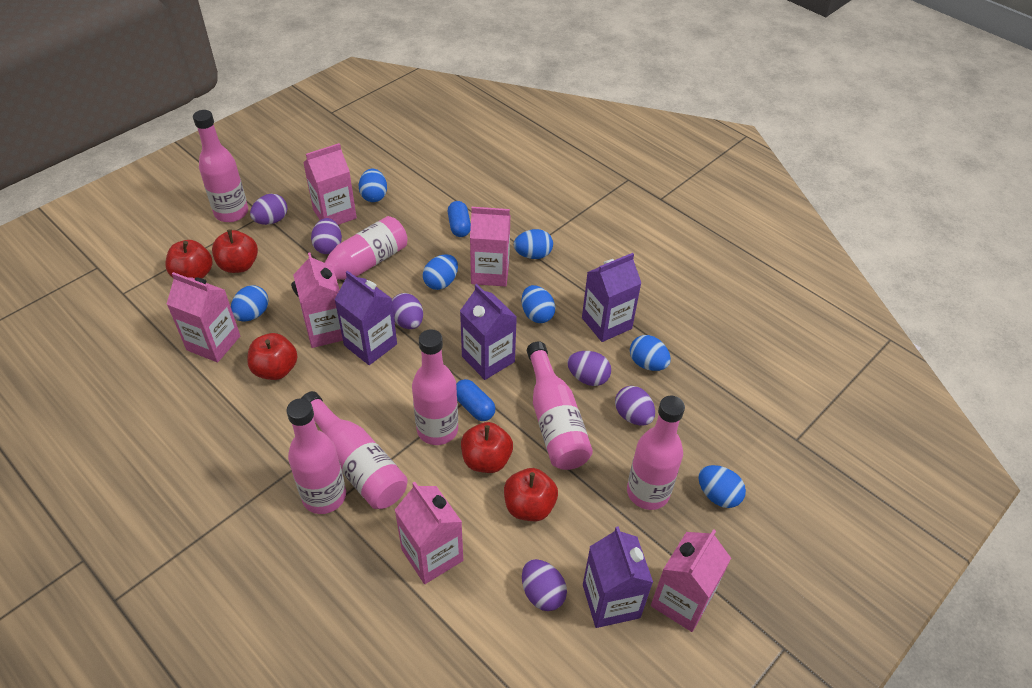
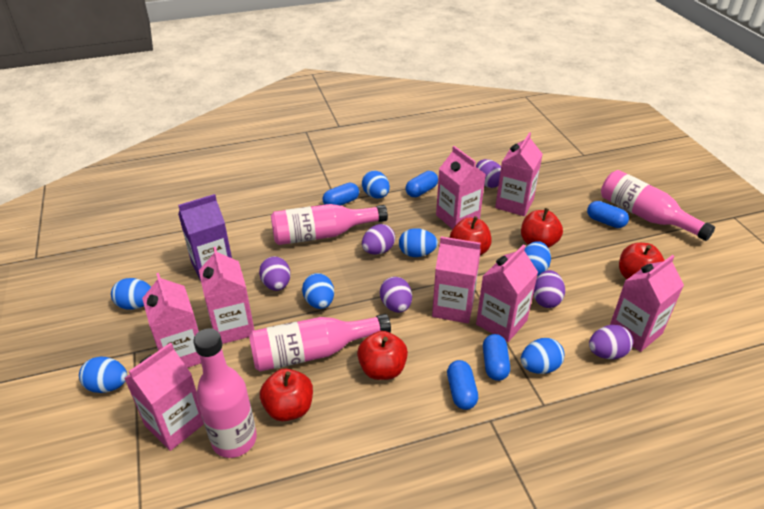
blue capsule: [448,201,471,237] [456,379,496,421] = 2 -> [323,183,359,206] [406,171,438,197] [447,360,478,410] [483,334,510,381] [587,201,629,228] = 5
pink bottle: [193,110,248,222] [286,398,346,514] [291,216,408,297] [302,391,408,509] [412,329,458,445] [527,342,593,470] [627,396,685,510] = 7 -> [193,328,257,458] [249,314,391,371] [271,204,388,245] [601,170,715,241] = 4
pink carton: [167,272,240,362] [293,252,343,348] [303,143,357,225] [395,482,463,584] [470,207,511,287] [651,529,731,632] = 6 -> [124,342,204,451] [142,273,201,368] [199,247,254,344] [432,237,481,323] [436,146,486,229] [476,244,538,342] [495,132,543,216] [610,255,684,352] = 8
purple carton: [334,271,397,365] [460,284,517,380] [582,253,641,342] [583,526,653,628] = 4 -> [178,194,232,281] = 1

